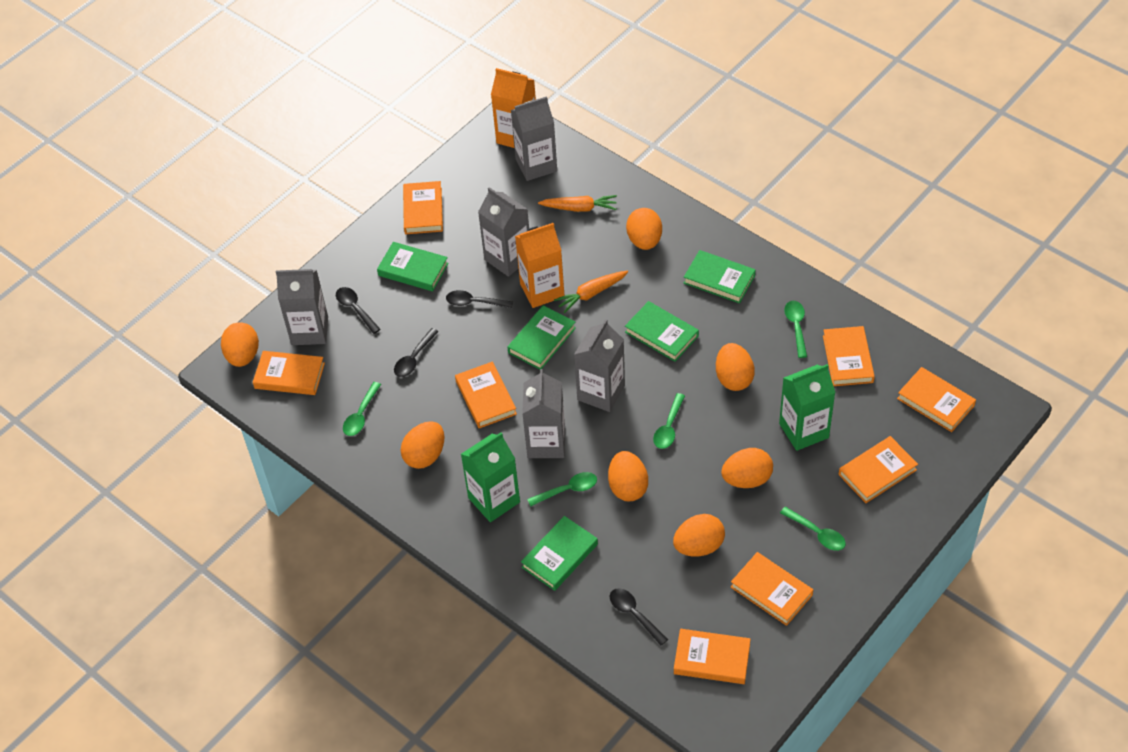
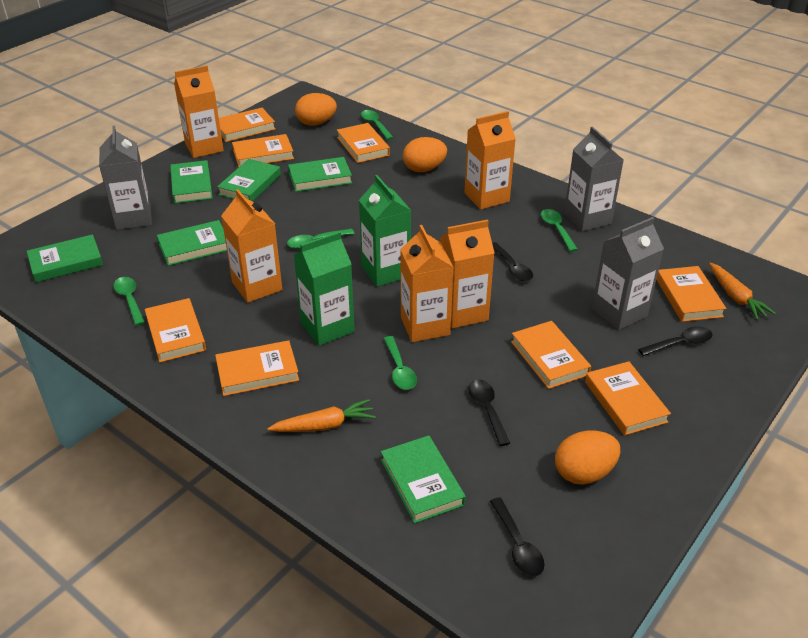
green book: [377,242,449,291] [507,305,576,370] [521,516,598,591] [625,301,699,362] [684,250,755,303] = 5 -> [27,234,103,282] [157,220,227,266] [170,160,213,203] [217,159,281,202] [288,157,352,192] [381,435,466,523] = 6
grey carton: [276,269,328,345] [478,187,529,277] [511,96,557,181] [522,369,565,458] [574,319,625,412] = 5 -> [99,126,152,230] [564,126,624,231] [592,217,664,330] = 3
orange carton: [491,68,536,148] [515,223,564,308] = 2 -> [174,65,224,158] [221,189,282,303] [400,225,453,342] [440,220,495,329] [464,111,516,210] = 5
orange egg: [221,322,259,367] [401,421,445,469] [608,451,648,501] [626,208,662,250] [673,514,725,556] [716,343,755,391] [721,448,773,488] = 7 -> [295,93,337,126] [403,137,447,172] [555,431,620,485] = 3

